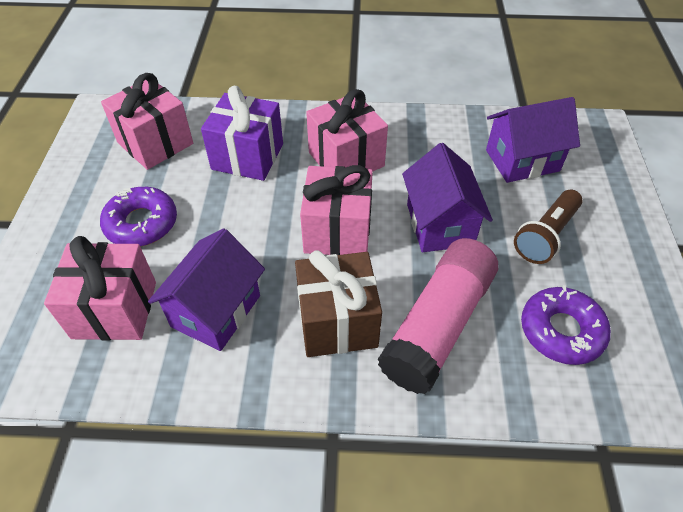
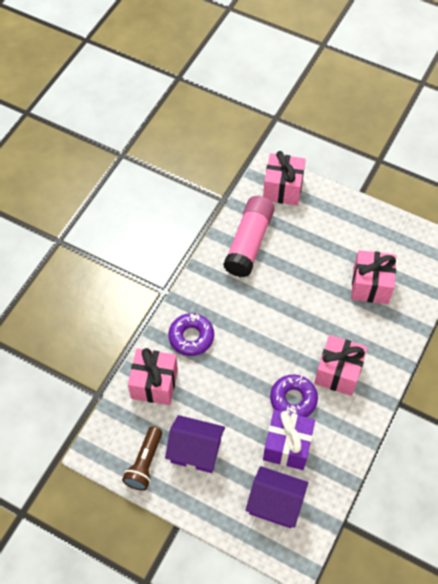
brown gift: [295,250,382,357] = 1 -> none = 0
purple house: [148,228,265,351] [402,143,493,252] [486,97,580,183] = 3 -> [165,415,225,473] [245,466,308,528] = 2

